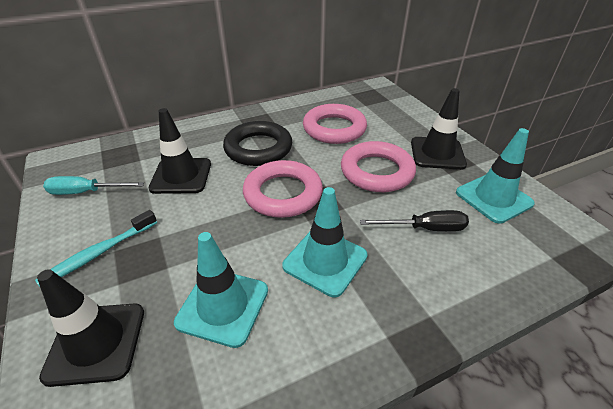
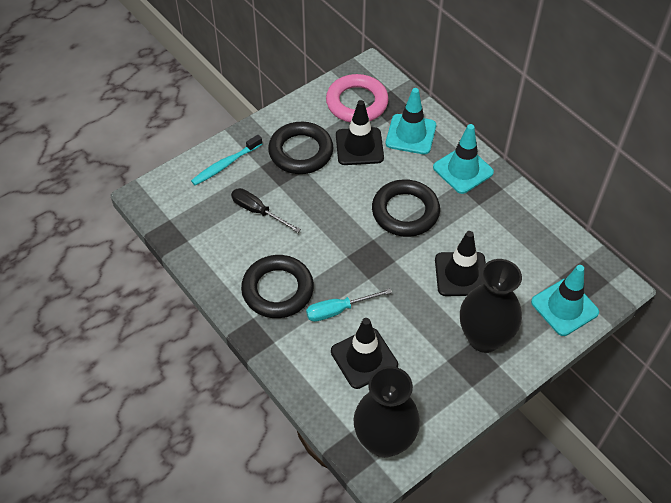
black ring: [223,121,292,166] = 1 -> [241,255,314,318] [268,122,333,174] [372,179,440,237] = 3
black vase: none = 0 -> [354,366,420,458] [460,259,522,353] = 2
pink ring: [243,160,323,218] [303,104,367,144] [341,141,416,192] = 3 -> [326,74,389,123] = 1

